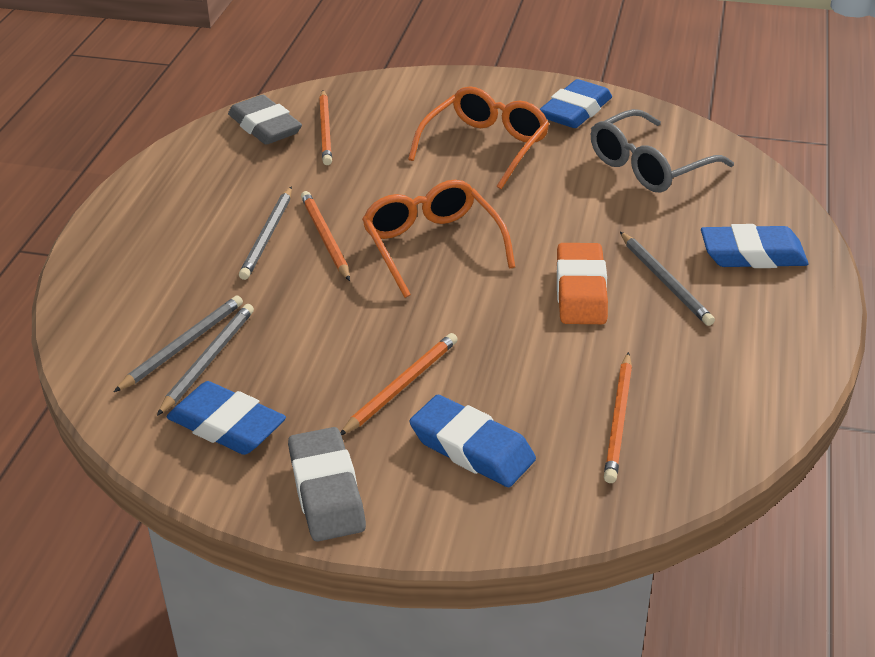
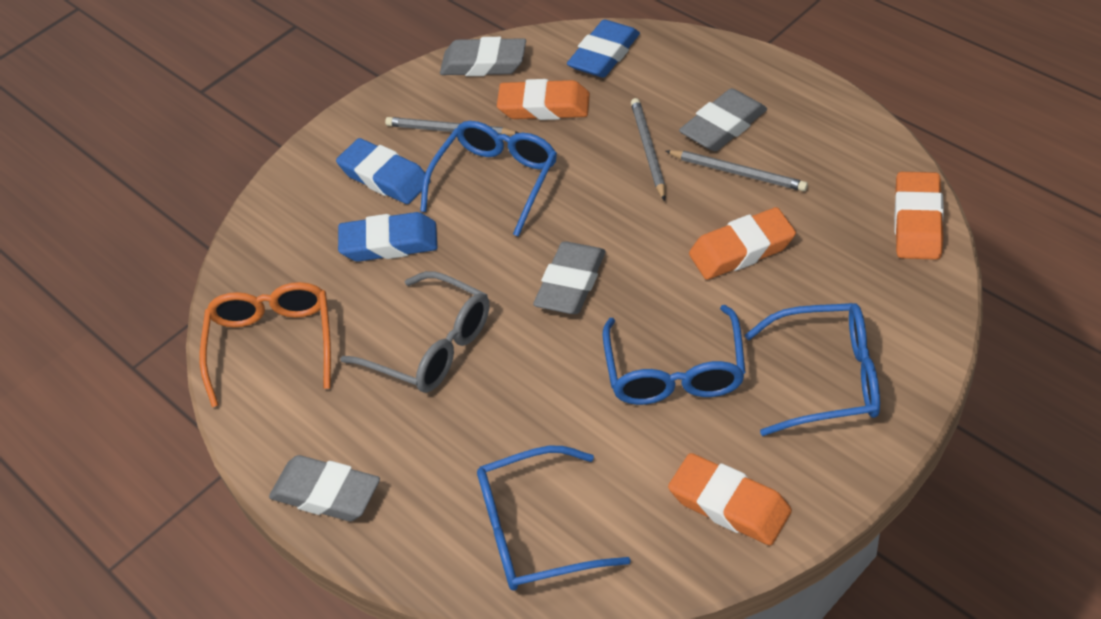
blue eraser: [167,381,286,455] [410,395,536,487] [540,79,612,128] [701,224,809,268] = 4 -> [336,138,431,204] [338,212,437,262] [567,20,640,78] = 3
blue glasses: none = 0 -> [420,121,557,237] [477,446,631,591] [603,305,745,405] [745,303,880,436] = 4
grey eraser: [228,95,302,145] [288,427,366,542] = 2 -> [269,455,380,521] [440,37,526,76] [533,241,606,314] [679,88,767,151] = 4
grey pencil: [114,296,243,392] [157,304,254,416] [239,187,292,280] [620,232,715,326] = 4 -> [385,117,519,136] [631,98,666,201] [666,150,808,191] = 3
orange eraser: [557,243,608,324] = 1 -> [497,79,590,120] [668,453,792,546] [689,207,796,280] [894,172,944,260] = 4
orange glasses: [362,180,515,298] [408,86,549,189] = 2 -> [199,282,331,407] = 1
orange pencil: [301,191,350,281] [319,90,332,165] [341,333,458,435] [604,352,632,483] = 4 -> none = 0

